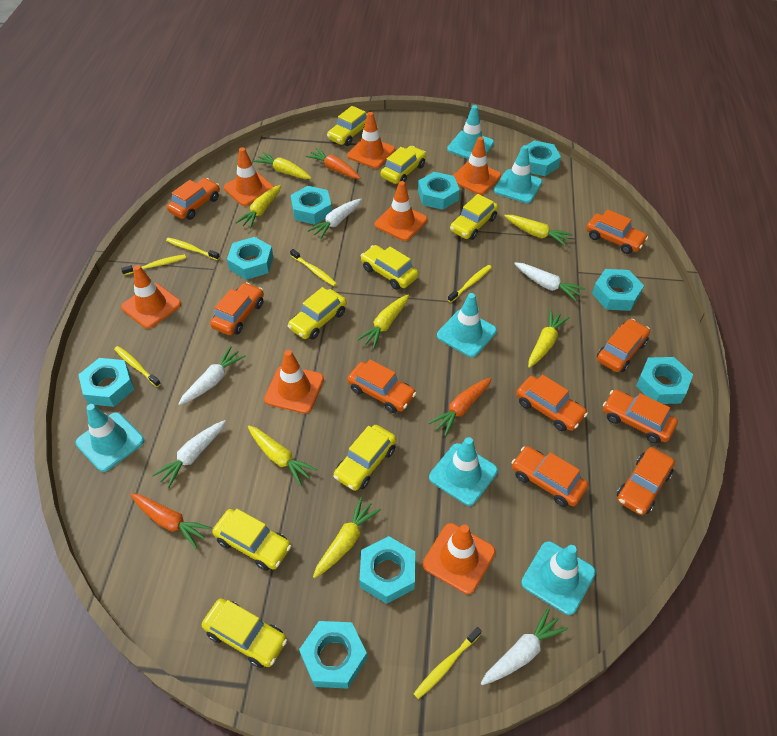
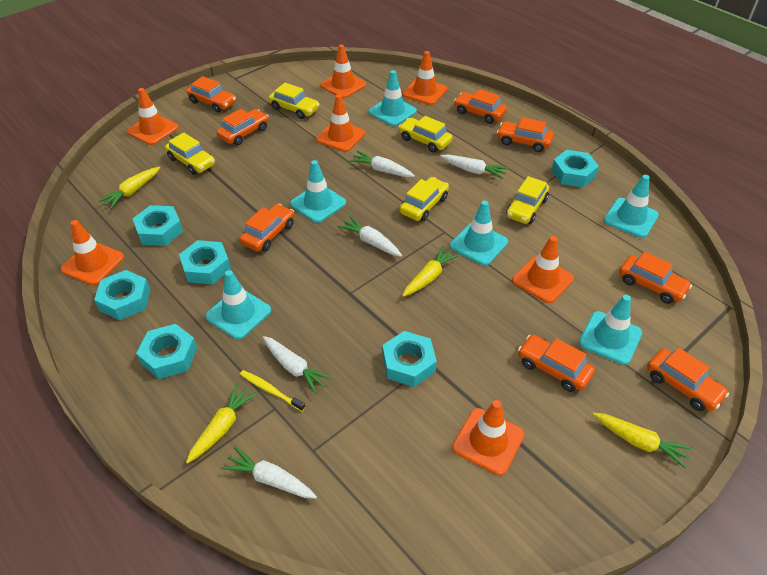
orange car: [167,178,220,220] [210,282,264,335] [347,359,417,413] [511,446,588,507] [516,374,588,432] [586,209,648,254] [597,319,650,372] [603,390,678,444] [617,447,675,515] = 9 -> [187,76,236,113] [217,109,269,146] [240,204,294,252] [454,89,507,124] [497,117,554,152] [518,335,595,392] [619,251,692,304] [647,347,729,411] = 8
orange carrot: [131,493,212,548] [306,148,360,179] [428,378,492,436] = 3 -> none = 0
turquoise nut: [78,358,134,407] [227,237,273,280] [291,186,332,225] [299,621,367,689] [360,536,415,604] [418,172,459,210] [520,140,561,176] [592,269,644,311] [636,357,693,404] = 9 -> [94,270,150,320] [133,205,183,246] [136,324,197,379] [179,240,231,285] [382,331,437,387] [551,150,599,187] = 6
yellow car: [202,598,288,668] [212,509,291,571] [288,287,347,340] [327,106,367,146] [334,425,396,491] [360,245,419,290] [381,146,426,184] [450,194,498,240] = 8 -> [165,132,215,175] [269,83,320,119] [399,116,453,153] [400,177,449,221] [506,176,549,224] = 5
yellow carrot: [235,185,281,229] [248,425,317,486] [253,152,312,179] [313,497,381,578] [357,295,409,349] [504,215,573,246] [528,310,570,368] = 7 -> [98,167,160,209] [186,383,257,464] [402,246,460,297] [593,413,693,469] = 4
yellow toothbrush: [114,346,161,387] [121,254,186,275] [166,238,220,260] [290,249,337,286] [414,627,482,699] [448,265,492,302] = 6 -> [240,370,305,411] = 1

